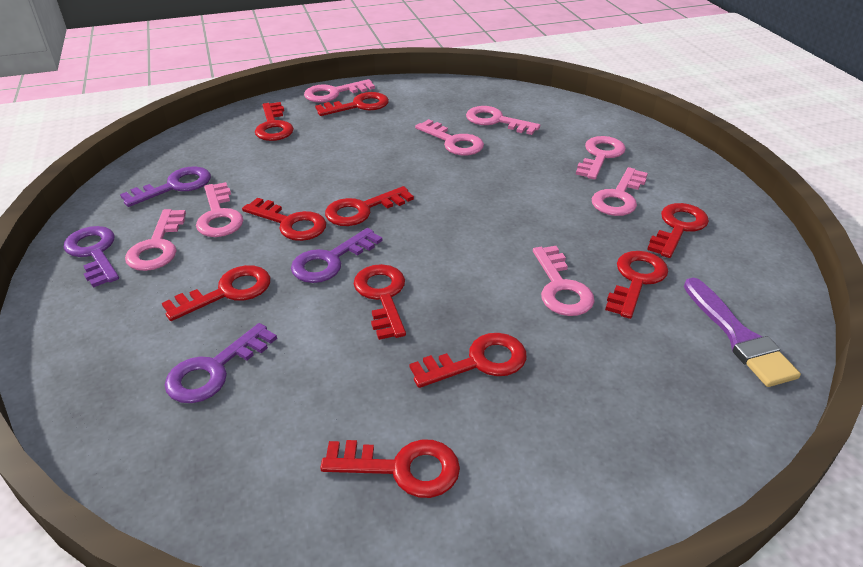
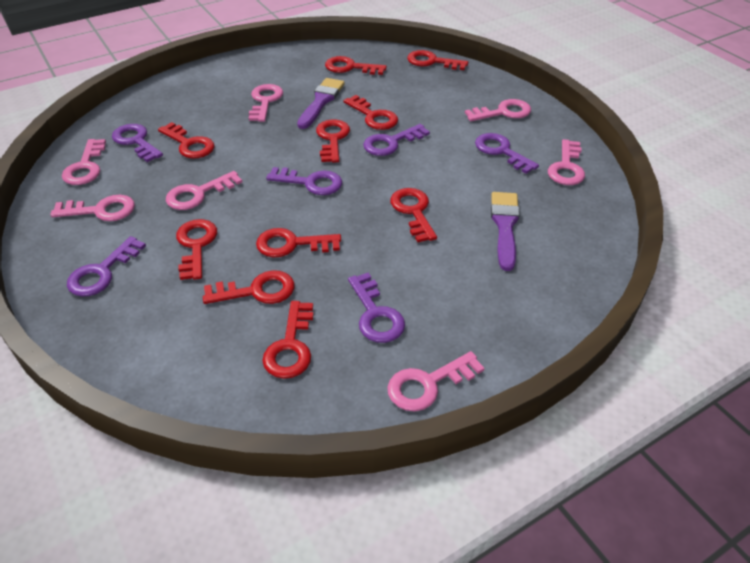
pink key: [125,209,186,271] [196,182,244,237] [304,79,375,103] [415,119,484,155] [466,106,540,135] [533,246,595,316] [576,136,626,180] [592,167,648,216] = 8 -> [50,195,135,221] [62,139,106,185] [166,171,242,210] [249,84,283,122] [387,351,484,411] [465,99,531,121] [548,139,585,185] = 7
purple brush: [684,278,801,387] = 1 -> [297,78,345,129] [491,192,520,271] = 2
purple key: [63,226,119,288] [120,167,211,207] [165,323,277,403] [291,228,382,283] = 4 -> [67,236,146,297] [112,124,163,162] [266,167,342,195] [348,273,405,343] [363,124,430,156] [475,133,539,174] = 6

